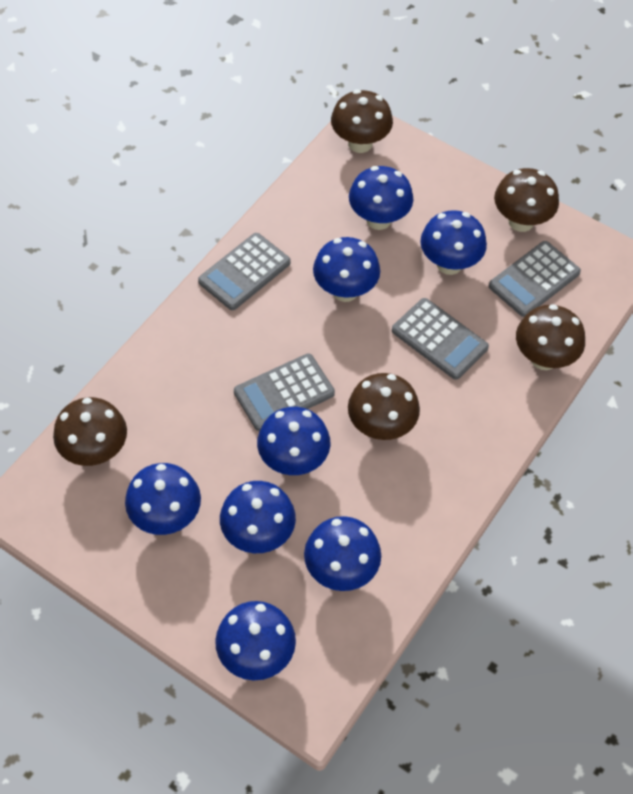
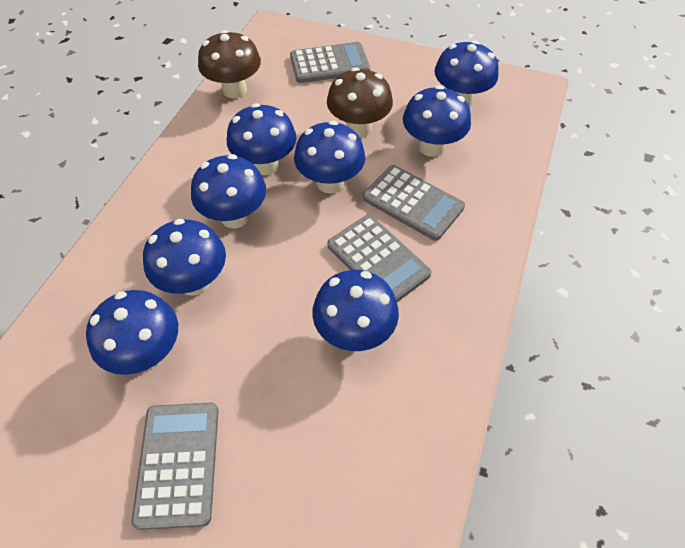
brown mushroom: [53,397,127,466] [331,90,393,153] [348,373,420,440] [494,168,559,232] [516,304,585,370] = 5 -> [198,30,261,98] [327,67,393,137] = 2

